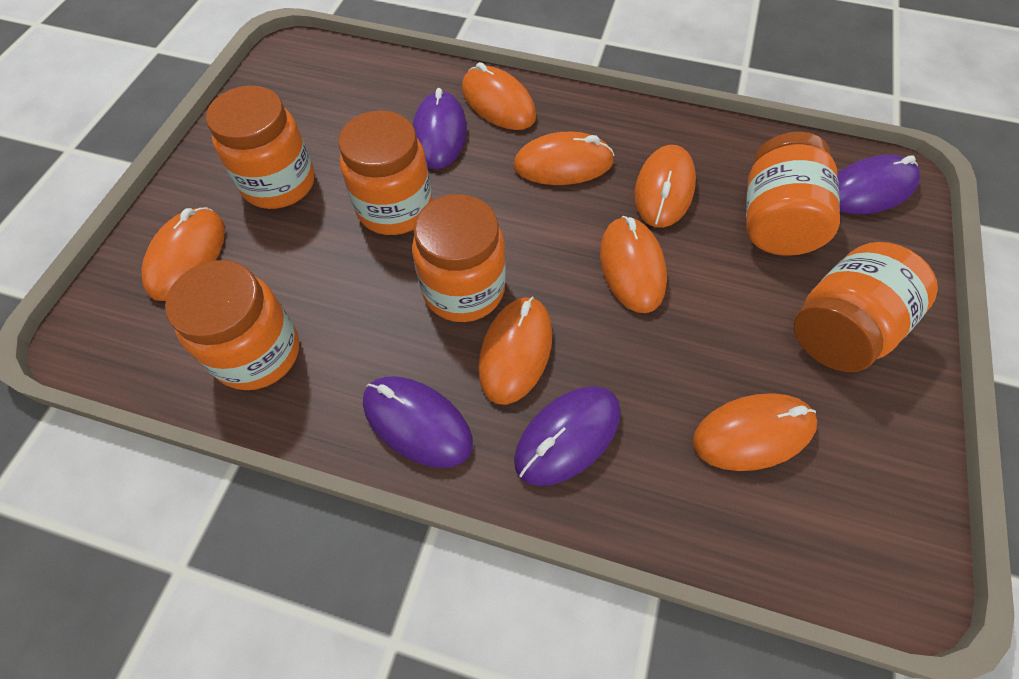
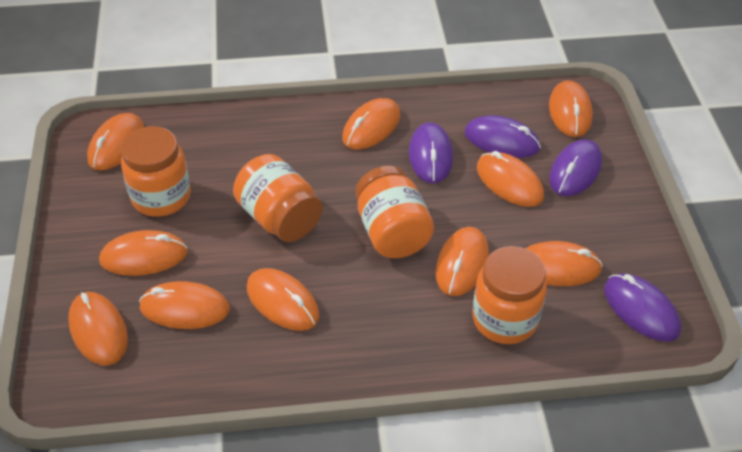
orange jar: [165,260,299,390] [206,86,315,209] [338,111,432,235] [412,194,506,322] [746,132,840,256] [794,242,938,372] = 6 -> [121,126,191,217] [233,154,322,242] [355,166,434,258] [472,246,547,344] = 4
orange mouse: [141,207,225,301] [462,62,536,130] [478,297,552,405] [513,132,614,185] [600,216,667,313] [634,145,696,228] [693,393,818,471] = 7 -> [68,292,128,366] [87,113,144,170] [99,230,188,276] [139,281,230,329] [247,268,319,331] [342,98,400,149] [435,227,489,296] [477,151,544,207] [525,241,603,286] [549,80,593,137] = 10

